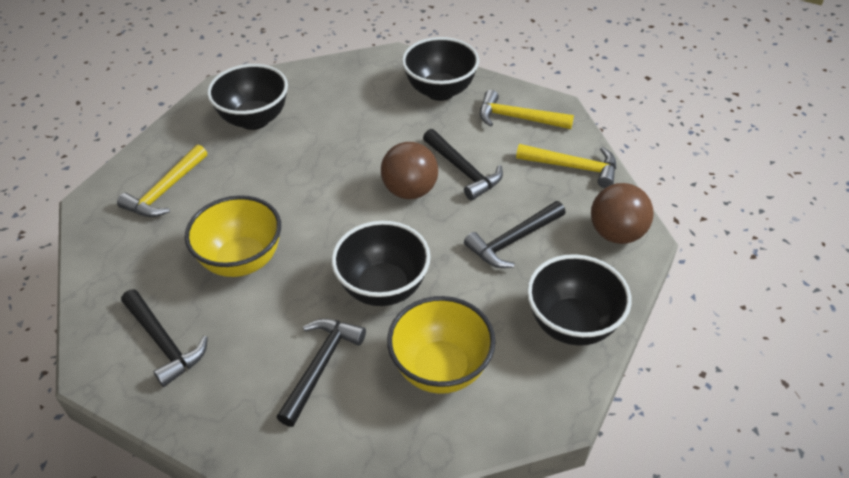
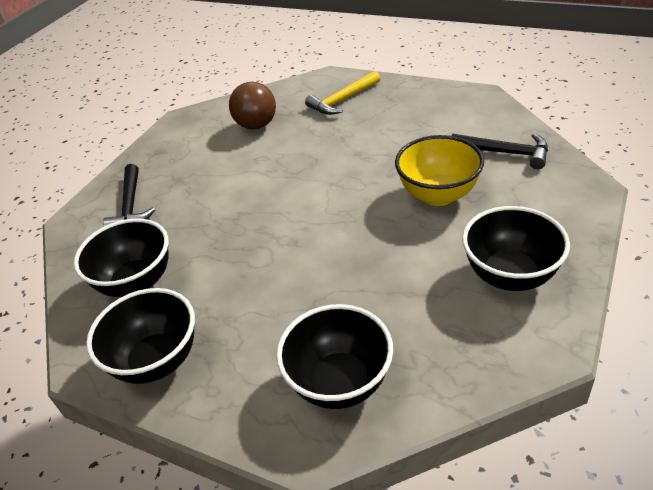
black hammer: [121,289,208,387] [277,319,366,427] [423,129,503,200] [464,201,566,268] = 4 -> [103,164,155,226] [452,133,548,169] = 2
brown ball: [381,142,438,199] [591,183,654,244] = 2 -> [229,82,276,130] = 1
yellow bowl: [185,195,281,277] [387,296,496,394] = 2 -> [395,135,484,206] = 1
yellow hammer: [117,145,207,217] [480,90,574,129] [516,144,616,188] = 3 -> [305,71,380,115] = 1

